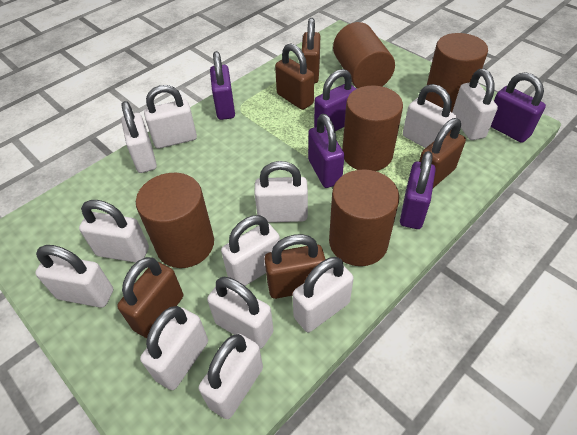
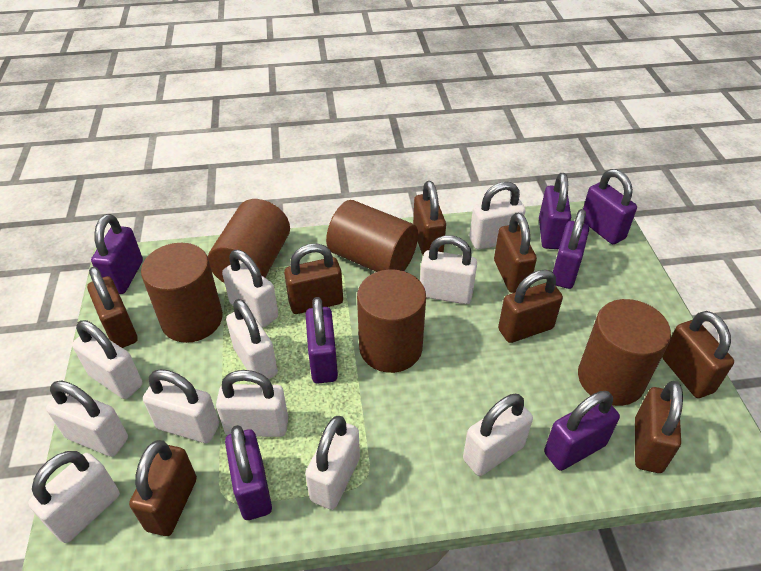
brown padlock: [117,257,183,338] [264,234,326,299] [275,43,314,110] [302,18,320,83] [419,118,466,188] = 5 -> [87,267,138,348] [129,440,197,536] [284,243,343,314] [413,181,446,255] [494,213,537,293] [498,269,563,343] [635,381,683,473] [662,311,734,398] = 8
purple padlock: [210,51,235,120] [308,114,344,188] [314,69,356,131] [400,151,436,229] [490,72,546,143] = 5 -> [91,214,143,294] [225,425,272,520] [305,297,338,383] [539,173,571,249] [544,391,620,471] [553,209,589,289] [583,169,637,244] = 7
white padlock: [35,245,113,308] [79,200,149,263] [121,101,157,173] [140,306,208,390] [144,85,197,149] [199,334,263,419] [207,277,274,349] [221,215,280,286] [254,161,308,222] [293,257,354,332] [403,84,456,148] [452,69,498,140] = 12 -> [28,451,120,543] [46,381,128,457] [72,320,142,399] [143,369,219,443] [216,370,288,437] [222,250,279,327] [226,299,278,379] [305,416,360,509] [420,235,477,304] [463,394,533,476] [469,182,525,249] = 11

